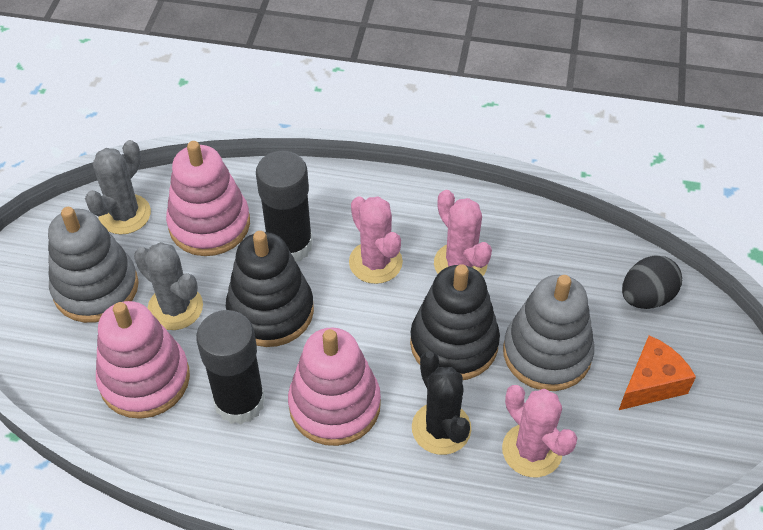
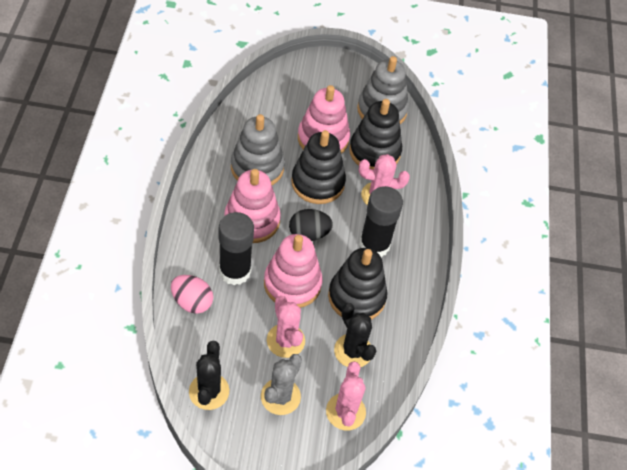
black cactus: [412,351,471,455] = 1 -> [189,341,229,410] [334,303,376,367] = 2
black stacking toy: [226,231,314,347] [410,264,500,380] = 2 -> [291,130,346,204] [328,248,388,320] [349,99,402,169] = 3
grey cactus: [85,140,151,235] [134,242,203,330] = 2 -> [261,354,302,415] = 1
orange cheese: [619,335,696,410] = 1 -> none = 0
pink egg: none = 0 -> [171,275,213,314] = 1

